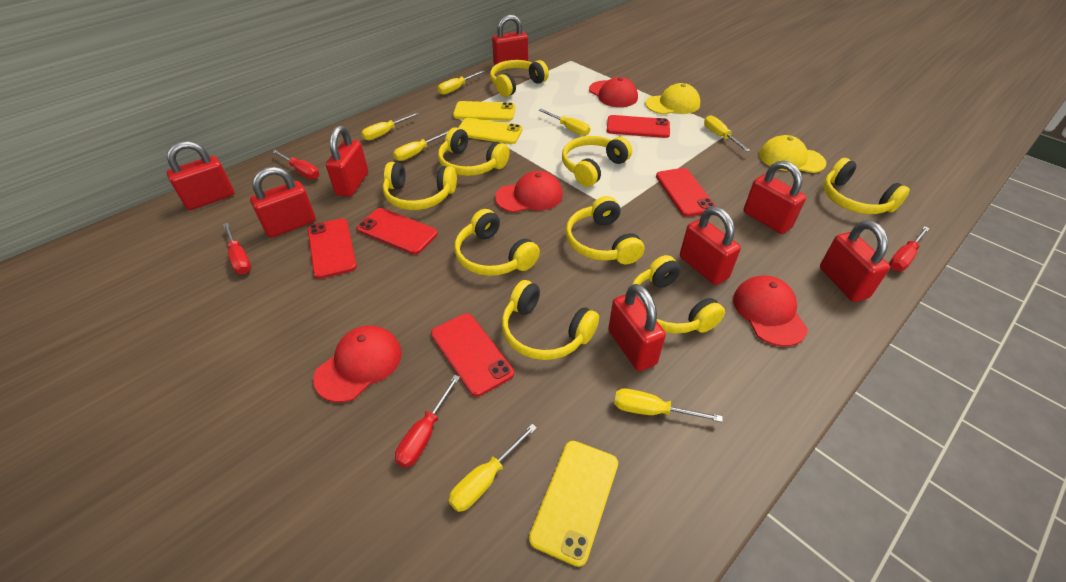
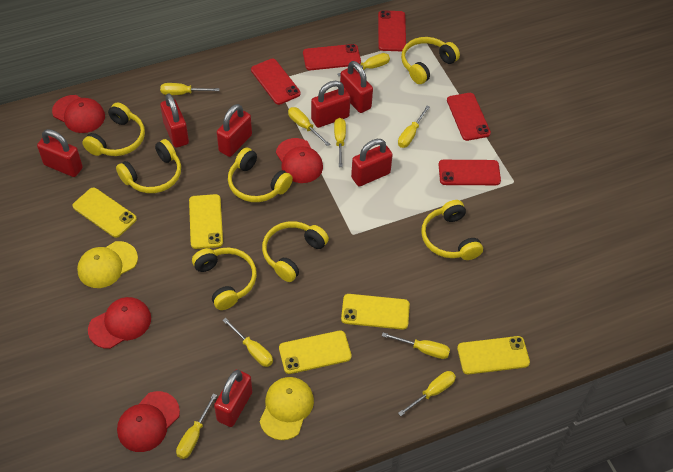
red padlock: [167,141,234,210] [250,166,316,238] [326,125,368,197] [492,15,528,65] [608,284,666,371] [680,207,741,285] [744,161,806,234] [820,220,890,302] = 8 -> [37,129,83,177] [160,93,189,148] [214,370,252,427] [217,104,252,157] [311,81,350,128] [340,61,373,113] [351,139,393,186] = 7
red screwdriver: [223,223,251,274] [272,149,319,179] [395,375,460,468] [889,226,930,271] = 4 -> none = 0
yellow headphones: [383,162,457,210] [438,127,510,176] [454,209,540,276] [490,60,549,97] [502,280,599,360] [562,136,632,187] [566,196,644,265] [632,255,725,334] [823,158,910,214] = 9 -> [82,103,145,156] [116,139,181,193] [192,248,257,310] [228,147,293,202] [262,221,329,282] [401,37,460,84] [421,200,483,260] = 7
yellow phone: [453,101,515,121] [458,118,523,144] [529,441,618,567] = 3 -> [72,188,137,238] [189,194,223,249] [279,330,352,374] [341,294,410,330] [457,336,530,374] = 5
yellow screwdriver: [361,112,419,140] [393,130,449,161] [438,71,484,95] [449,424,537,512] [539,109,590,136] [614,389,722,422] [704,115,751,152] = 7 -> [160,83,220,95] [176,393,217,459] [222,318,273,367] [288,107,330,146] [334,118,346,167] [338,53,390,76] [382,333,450,359] [398,106,430,148] [398,371,456,416] = 9

